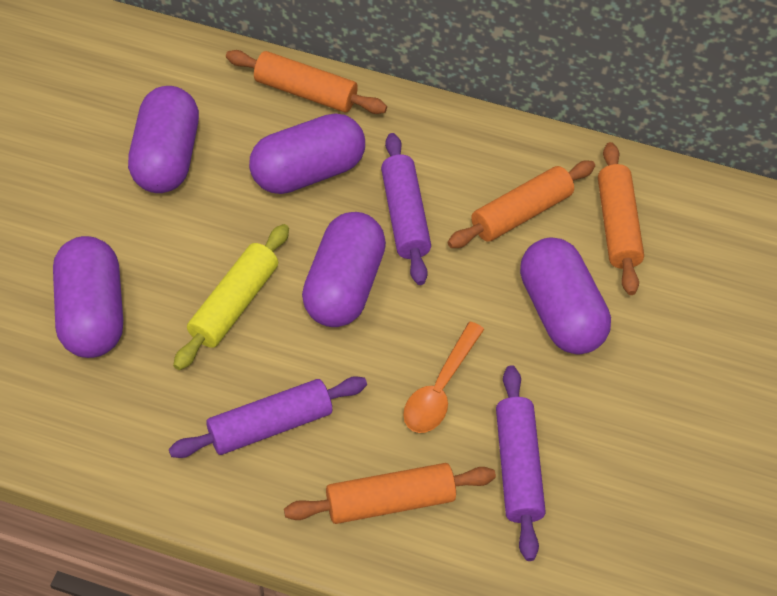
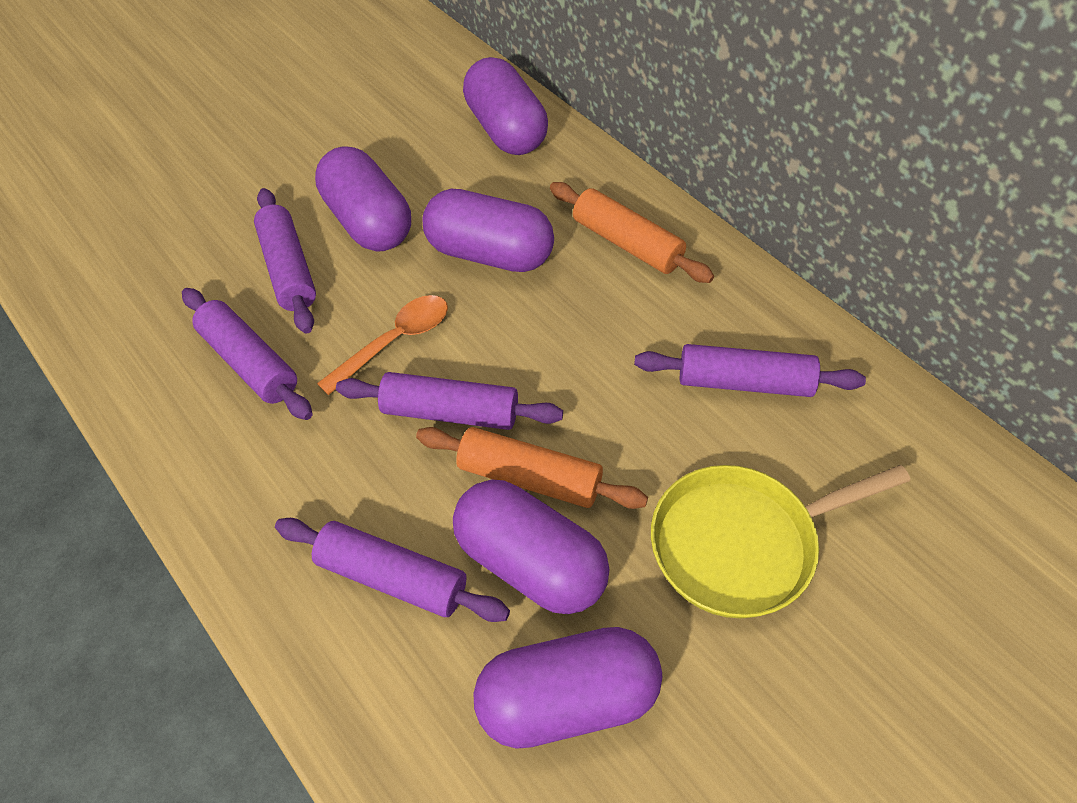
orange rolling pin: [226,50,387,114] [284,463,496,524] [448,161,595,248] [598,142,644,295] = 4 -> [416,427,648,509] [550,182,714,283] = 2
purple rolling pin: [169,376,367,458] [381,133,431,285] [496,365,546,561] = 3 -> [182,288,313,420] [254,188,316,334] [275,518,510,622] [336,372,563,430] [634,344,866,397] = 5
yellow pan: none = 0 -> [651,465,910,618] = 1
yellow rolling pin: [173,224,289,370] = 1 -> none = 0

